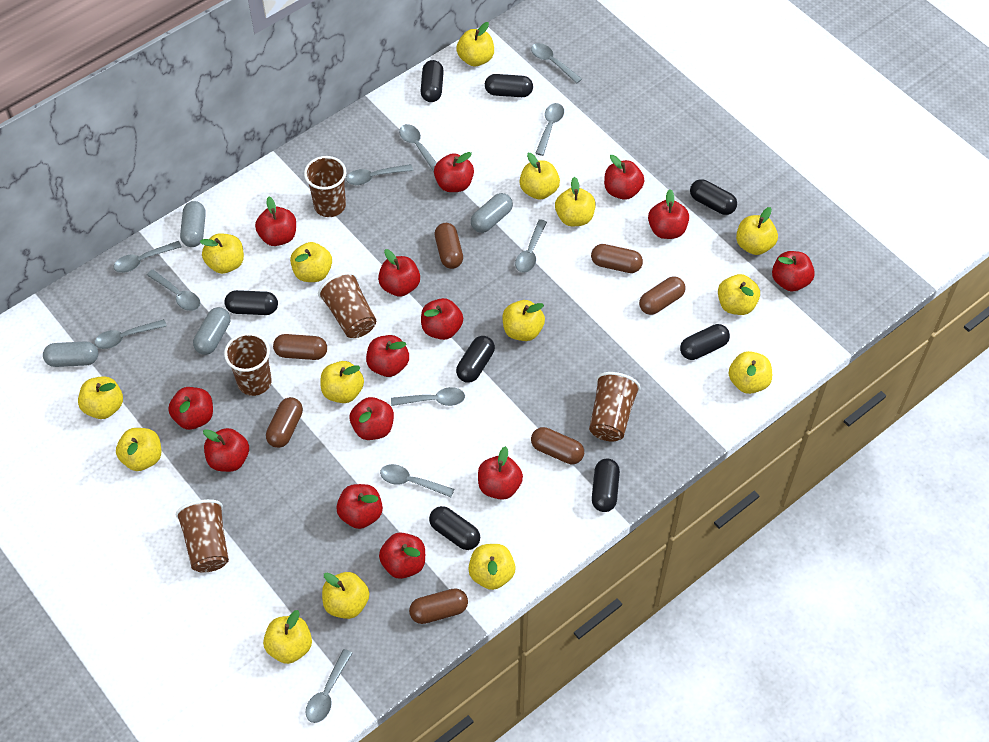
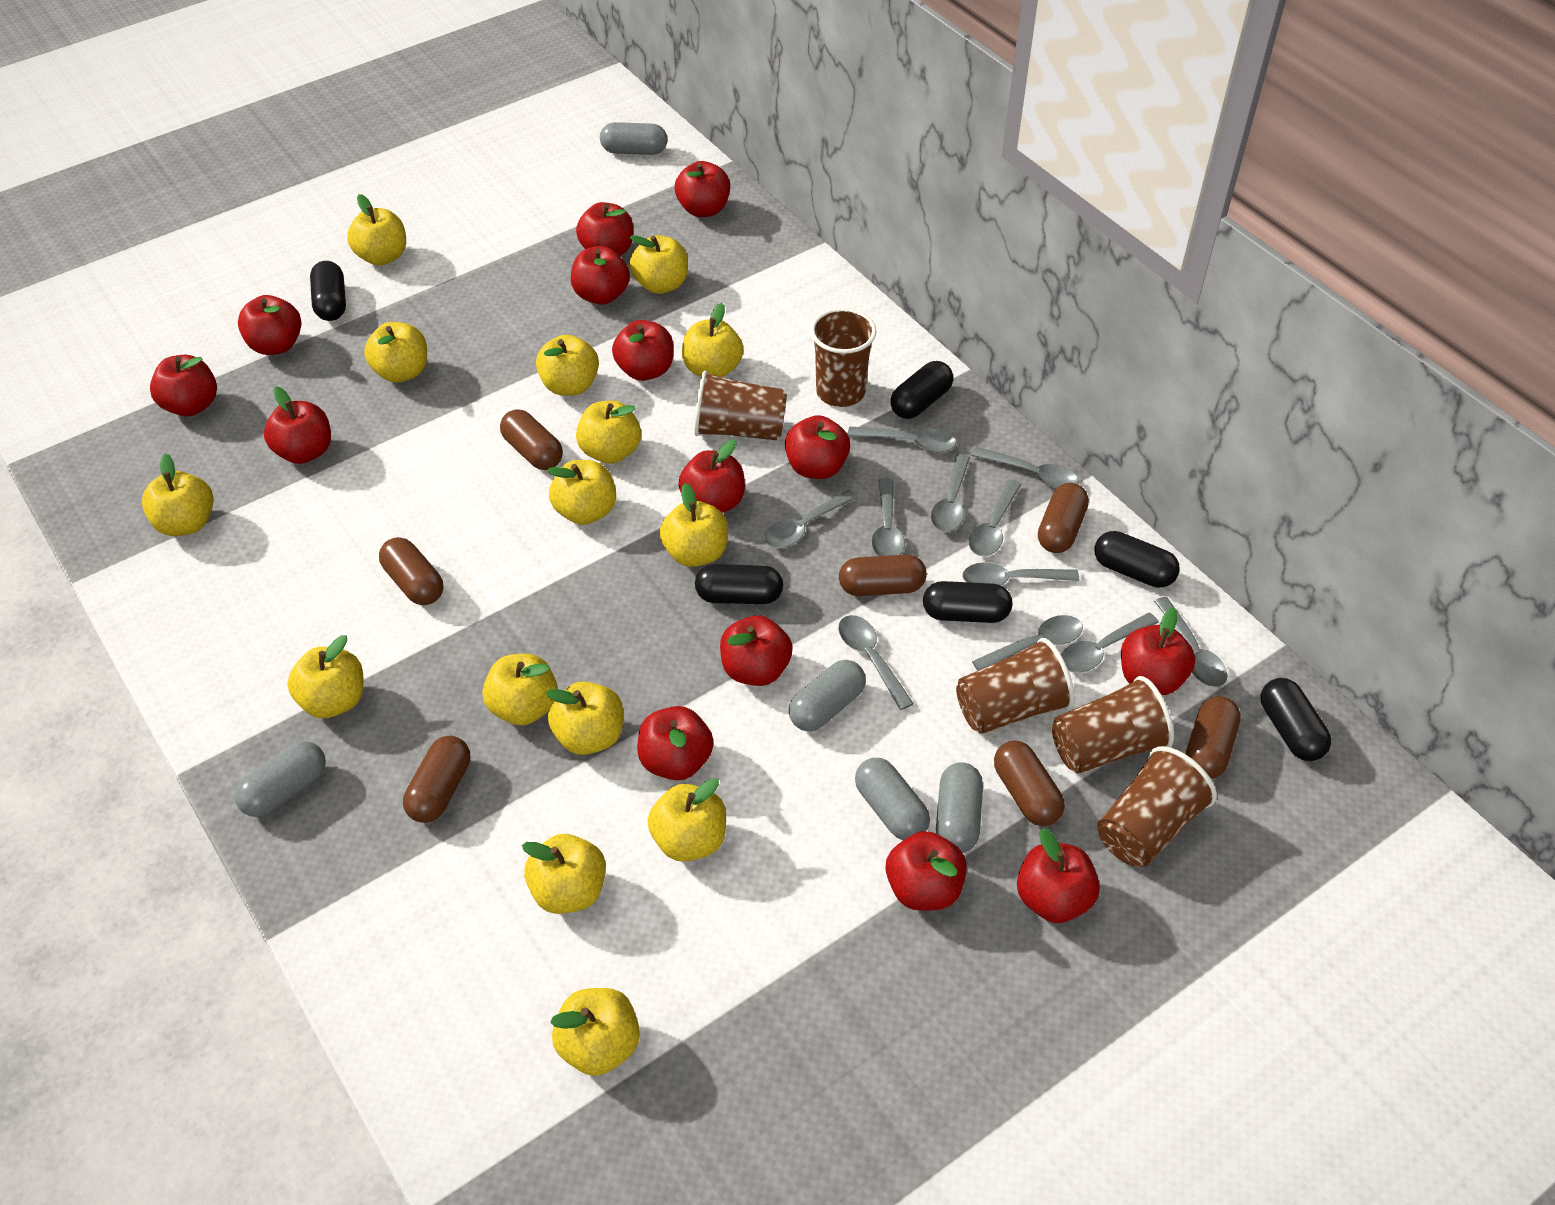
black capsule: [225,290,278,315] [421,60,444,102] [429,506,480,550] [456,336,495,383] [485,74,533,97] [592,459,620,512] [680,324,730,360] [690,179,737,215] = 8 -> [310,261,346,321] [695,564,783,604] [890,361,953,419] [923,581,1012,623] [1094,531,1180,588] [1261,678,1331,761] = 6
grey capsule: [43,341,98,367] [180,201,206,247] [193,307,230,355] [471,193,513,233] = 4 -> [234,741,326,817] [600,122,667,155] [789,660,866,731] [855,758,930,840] [936,762,983,853] = 5

